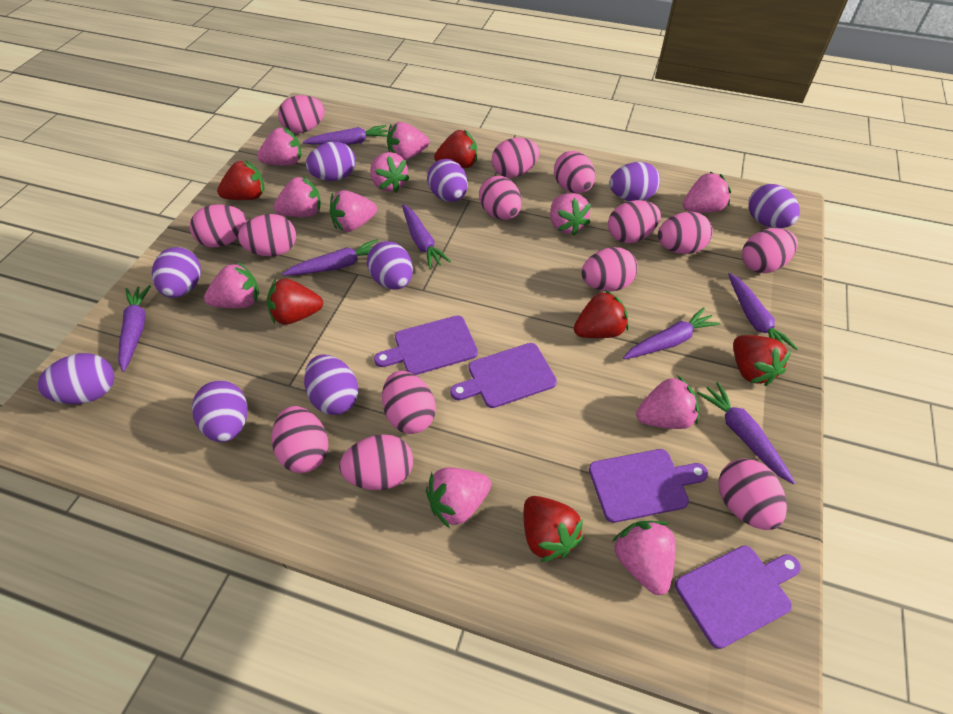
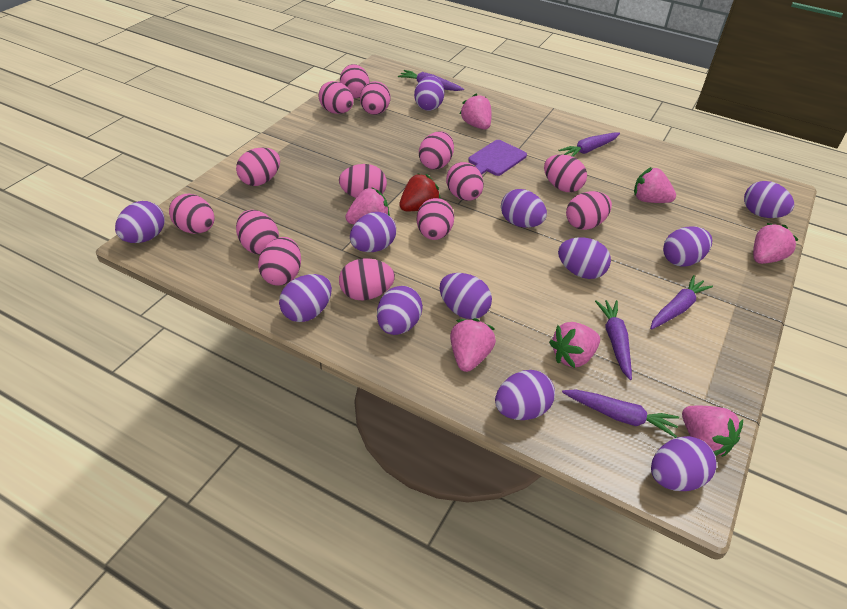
pink strawberry: [204,262,259,308] [257,127,302,166] [273,176,321,217] [330,190,377,232] [370,152,410,193] [387,122,429,160] [426,467,491,528] [550,193,591,236] [613,521,676,595] [636,375,699,429] [683,172,731,213] = 11 -> [345,187,390,224] [450,318,496,372] [460,93,492,130] [549,322,600,368] [634,167,676,203] [682,406,743,457] [753,223,799,264] = 7
purple carrot: [118,285,151,372] [282,239,378,276] [303,125,388,145] [402,204,451,269] [623,307,720,359] [697,382,795,484] [728,273,798,350] = 7 -> [398,70,464,91] [558,133,620,157] [562,390,679,438] [595,300,632,380] [650,275,713,329] = 5
purple cutting board: [374,315,478,375] [450,343,557,408] [589,449,708,523] [675,546,801,649] = 4 -> [468,140,527,176] = 1
purple egg: [37,353,114,404] [152,247,201,298] [192,380,248,442] [304,354,359,415] [306,141,356,181] [367,241,413,290] [427,159,468,202] [609,162,660,201] [748,184,800,228] = 9 -> [115,201,165,243] [279,274,332,322] [350,212,396,252] [377,286,423,335] [414,76,444,111] [440,273,492,319] [495,370,555,420] [501,189,547,228] [558,238,611,279] [651,436,717,491] [663,226,712,267] [744,181,794,218] = 12
red strawberry: [217,160,265,200] [267,279,323,325] [434,130,477,168] [524,496,583,562] [574,290,629,338] [733,335,791,386] = 6 -> [399,173,441,211] = 1

